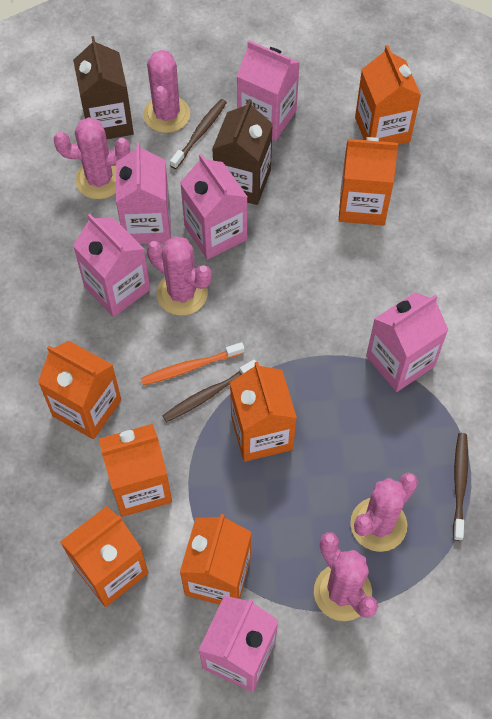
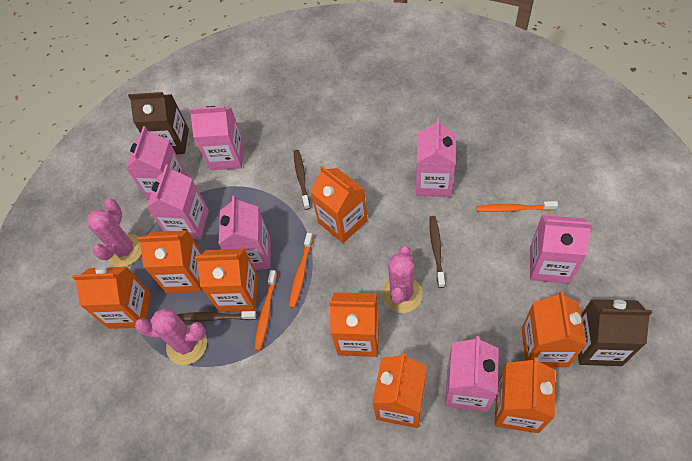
orange carton: [38,341,121,439] [60,506,149,607] [99,424,172,517] [180,514,251,605] [230,361,297,462] [339,137,399,226] [355,45,421,145] = 7 -> [72,267,151,329] [137,230,202,293] [195,249,258,312] [310,166,368,243] [329,292,379,357] [373,353,427,428] [494,357,555,433] [521,291,587,367] = 8
orange toothbrush: [141,342,245,385] = 1 -> [254,270,277,350] [289,233,313,308] [476,201,558,212] = 3
pink cactus: [54,117,130,199] [143,50,190,133] [147,236,212,316] [314,532,378,621] [350,472,418,552] = 5 -> [87,199,142,267] [135,308,207,365] [381,246,422,313] = 3
pink carton: [73,214,150,317] [116,142,171,244] [180,154,247,260] [198,596,279,692] [237,40,300,141] [366,292,448,392] = 6 -> [126,126,187,200] [147,164,209,240] [189,106,244,170] [219,196,271,270] [416,119,456,197] [445,336,499,412] [530,215,593,284] = 7

